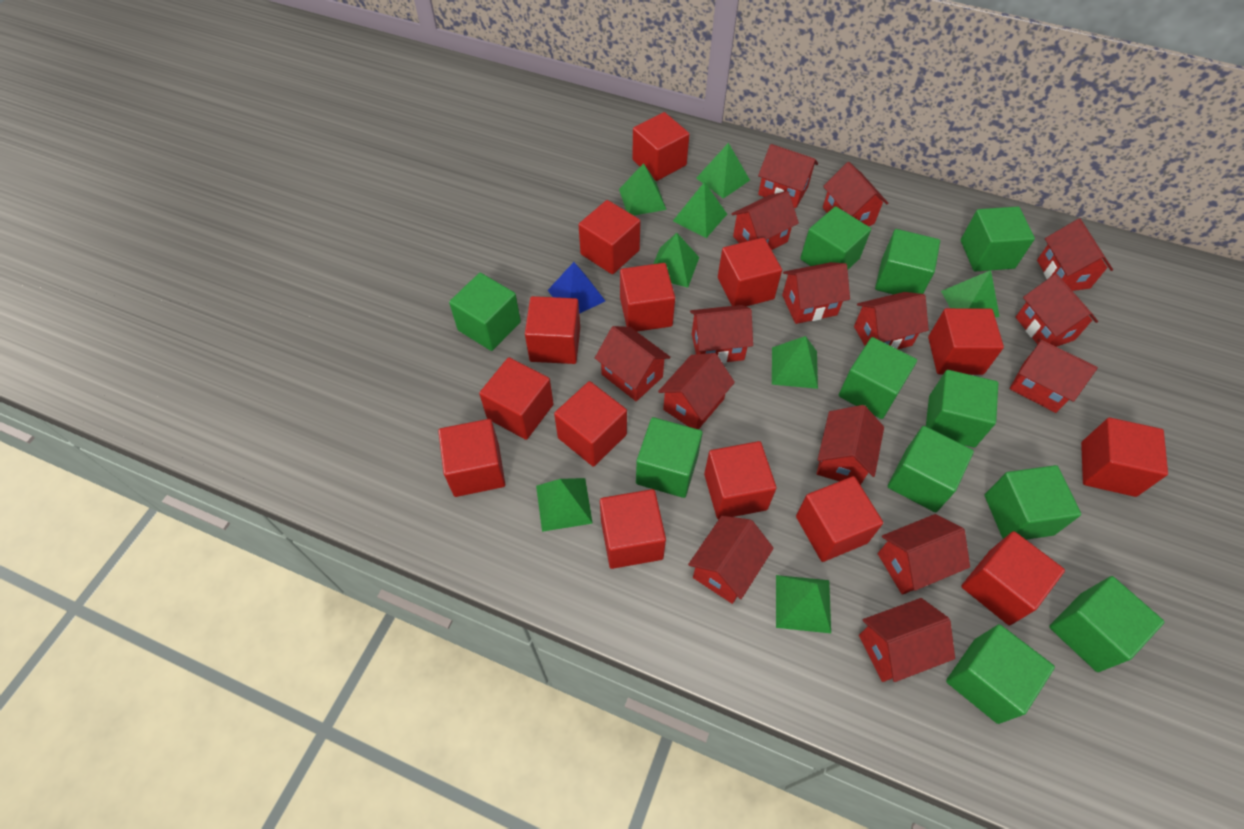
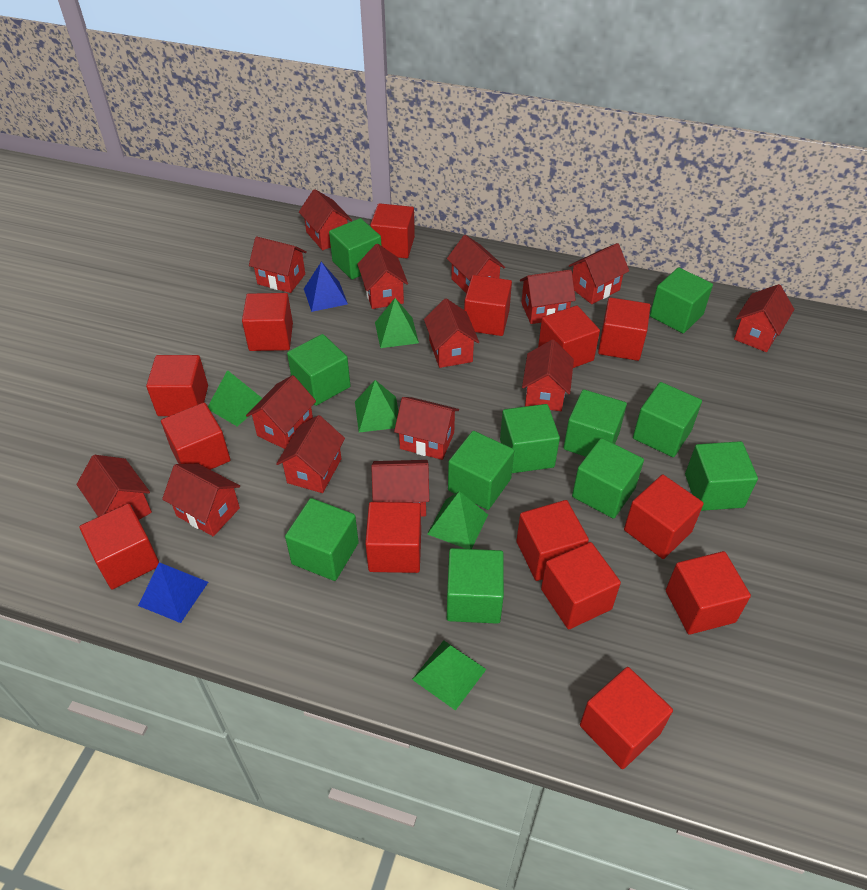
blue pyramid: [548,262,605,314] = 1 -> [138,562,208,623] [304,262,348,312] = 2
green pyramid: [536,478,593,532] [619,163,666,215] [653,233,699,288] [673,182,727,238] [696,143,750,199] [772,336,818,389] [776,575,831,633] [941,270,1000,317] = 8 -> [208,370,262,426] [355,380,399,432] [375,298,419,348] [412,640,487,711] [427,491,488,549] = 5

